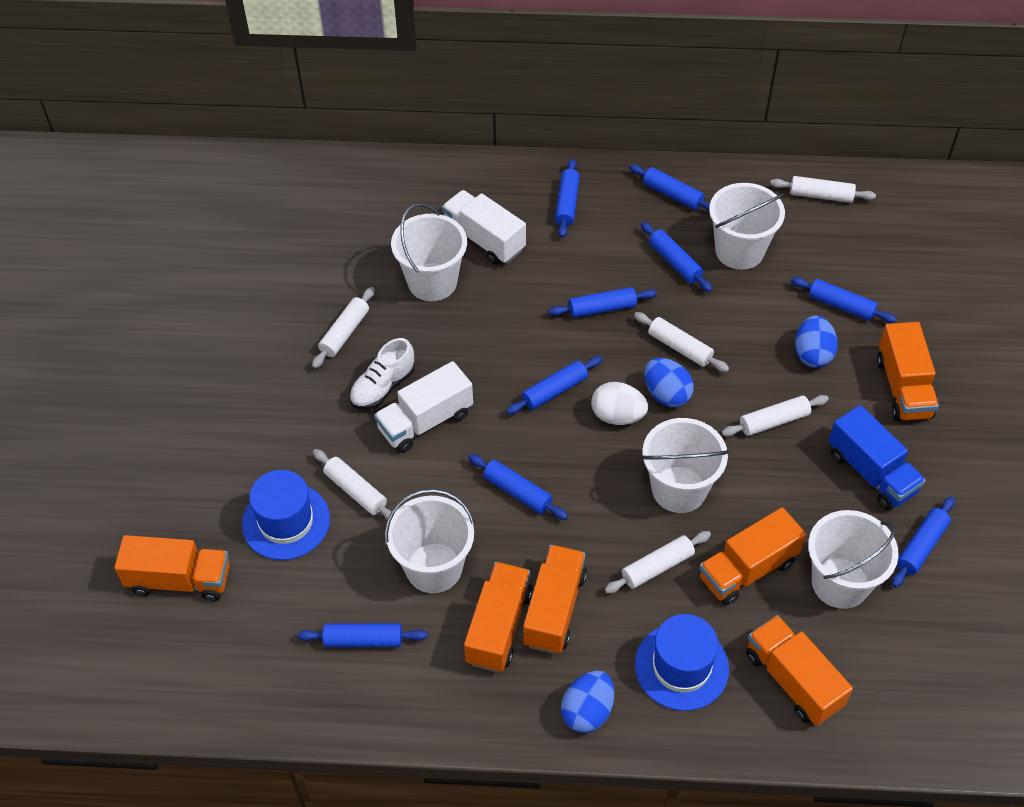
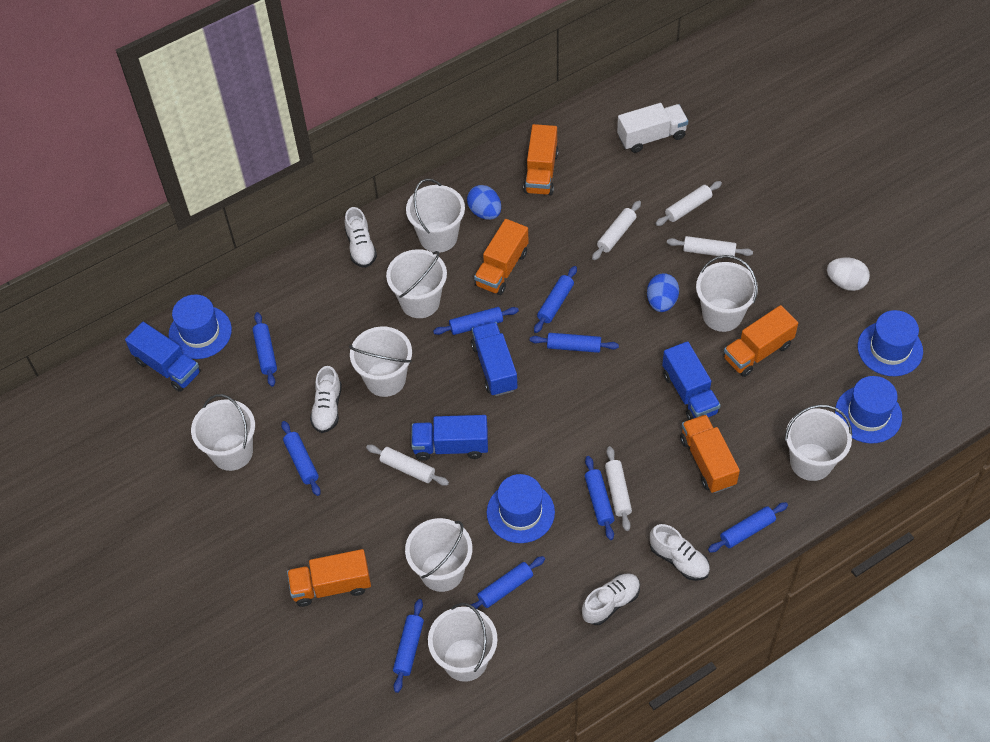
blue egg: [561,671,614,733] [644,358,694,407] [795,316,838,368] = 3 -> [467,185,501,220] [647,273,679,312] = 2
blue hat: [242,470,330,560] [635,614,729,711] = 2 -> [168,294,232,359] [487,474,555,543] [835,376,902,444] [857,310,923,376] = 4
blue truck: [828,405,926,510] = 1 -> [125,322,201,392] [411,415,488,461] [471,322,518,396] [662,341,721,420] = 4
orange truck: [114,535,230,601] [464,562,532,672] [523,545,587,654] [699,507,806,605] [746,615,853,726] [877,322,939,421] = 6 -> [287,549,371,607] [474,219,529,295] [523,124,559,196] [680,414,740,493] [724,305,798,377] = 5
white bucket: [385,489,475,593] [391,203,467,301] [641,418,730,513] [709,183,785,270] [808,510,899,609] = 5 -> [191,394,255,471] [349,327,412,397] [386,249,447,318] [405,518,472,592] [406,179,465,253] [428,603,498,682] [696,255,758,332] [785,405,852,481] = 8
white rolling pin: [312,287,375,368] [313,449,392,520] [604,531,711,593] [634,312,729,372] [722,395,829,437] [770,176,876,203] = 6 -> [366,445,449,486] [592,201,641,260] [605,446,632,531] [655,181,722,226] [667,236,753,256] = 5
white shoe: [350,338,415,410] = 1 -> [310,366,342,433] [345,207,377,268] [582,573,640,625] [650,524,710,581] = 4
white truck: [374,361,473,453] [442,190,526,265] = 2 -> [617,103,688,153] = 1

